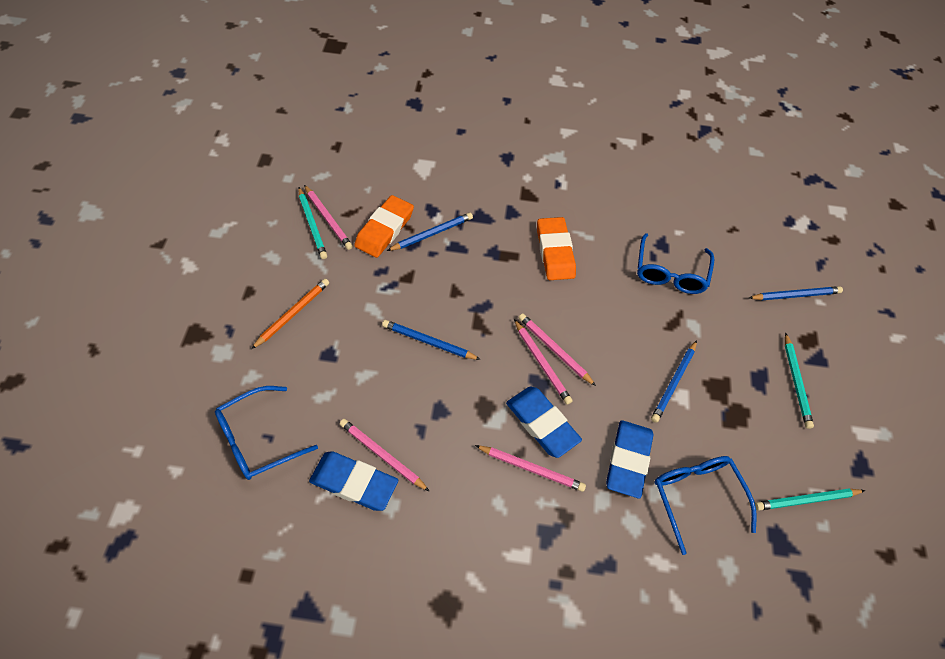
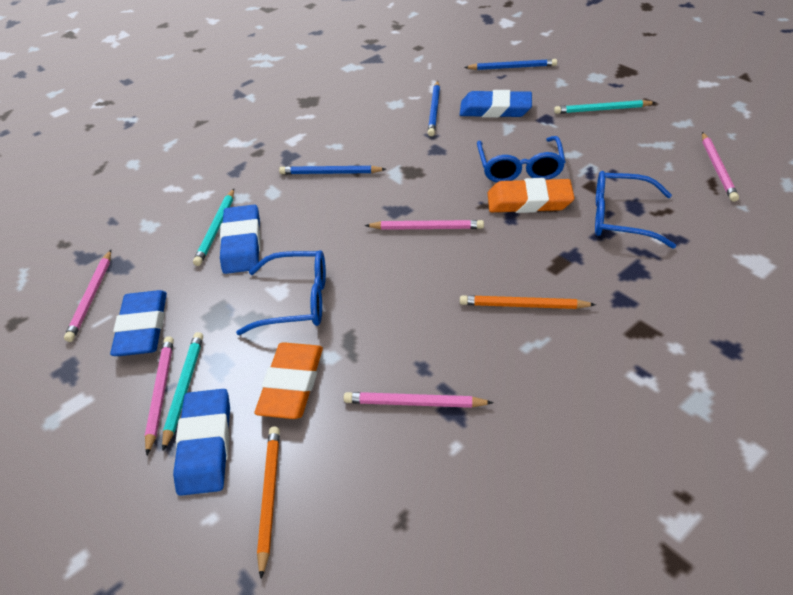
blue eraser: [309,451,398,511] [506,387,582,458] [606,420,654,499] = 3 -> [110,290,167,356] [173,389,230,496] [220,204,261,274] [460,90,532,118] = 4
blue pencil: [382,320,481,360] [387,213,473,251] [651,340,697,423] [749,286,843,300] = 4 -> [279,166,386,174] [428,81,440,136] [464,59,557,70] = 3
orange pencil: [251,279,329,349] = 1 -> [257,427,280,579] [460,295,596,309] = 2

